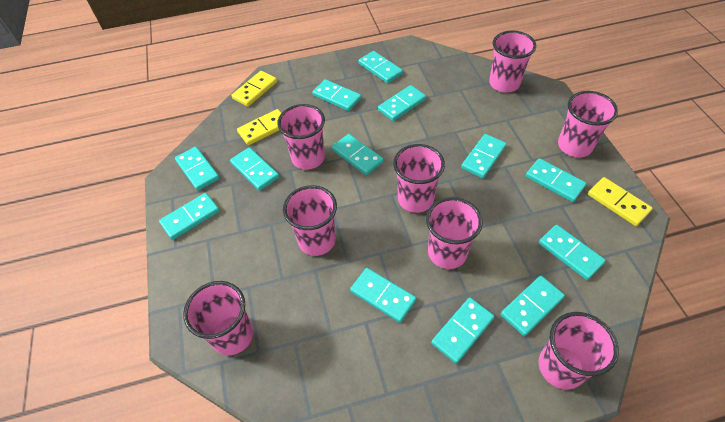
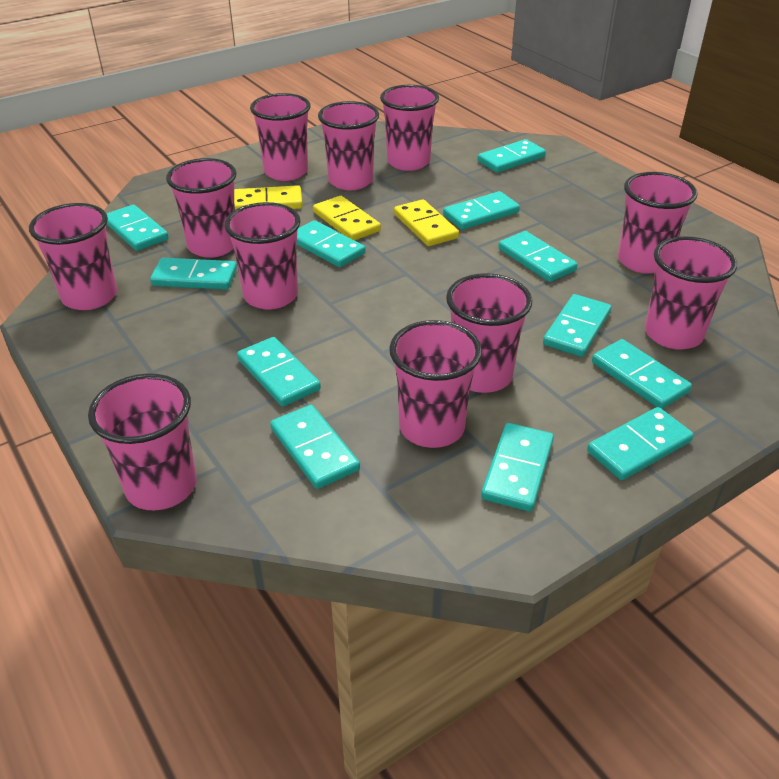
pink cup: [183,281,253,355] [277,104,325,170] [283,185,337,256] [393,144,445,213] [426,197,483,269] [489,31,536,93] [539,312,619,390] [558,91,618,157] = 8 -> [29,203,117,310] [88,373,196,510] [166,158,237,258] [224,202,301,310] [250,93,311,181] [318,101,379,190] [380,85,439,171] [389,320,482,448] [446,273,533,393] [618,172,698,274] [645,236,737,350] = 11
turquoise domino: [159,193,220,240] [175,147,220,191] [230,147,279,191] [312,79,361,111] [332,134,383,175] [350,268,416,323] [358,51,403,83] [378,85,426,121] [431,297,495,364] [461,134,507,178] [501,276,565,336] [526,158,587,202] [539,225,606,280] = 13 -> [107,205,169,251] [150,258,237,290] [237,337,321,407] [270,405,360,489] [297,220,365,267] [443,191,520,230] [478,139,546,173] [481,423,554,511] [498,231,578,282] [543,294,611,357] [587,407,694,480] [592,339,692,409] = 12

